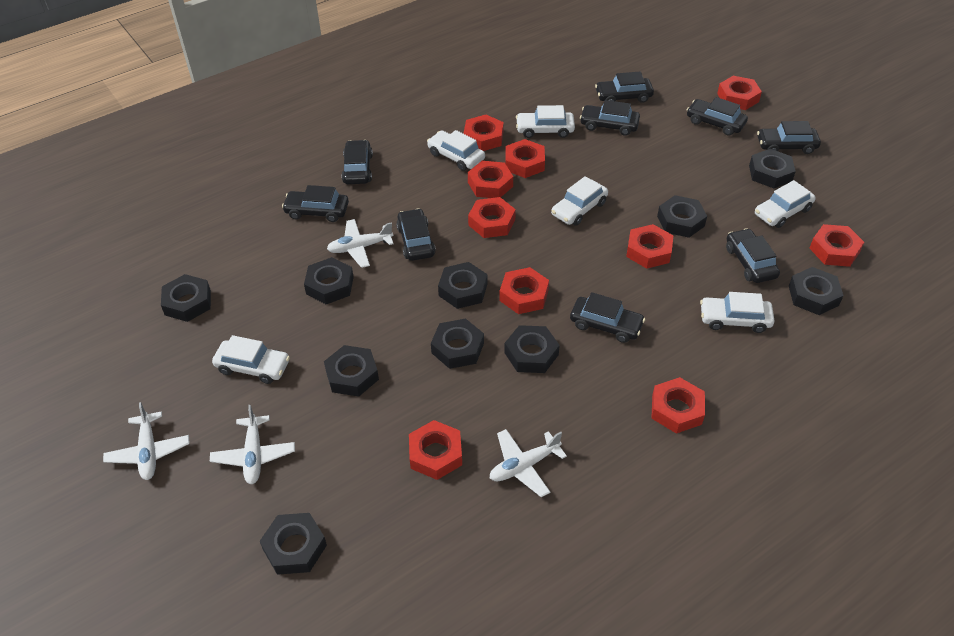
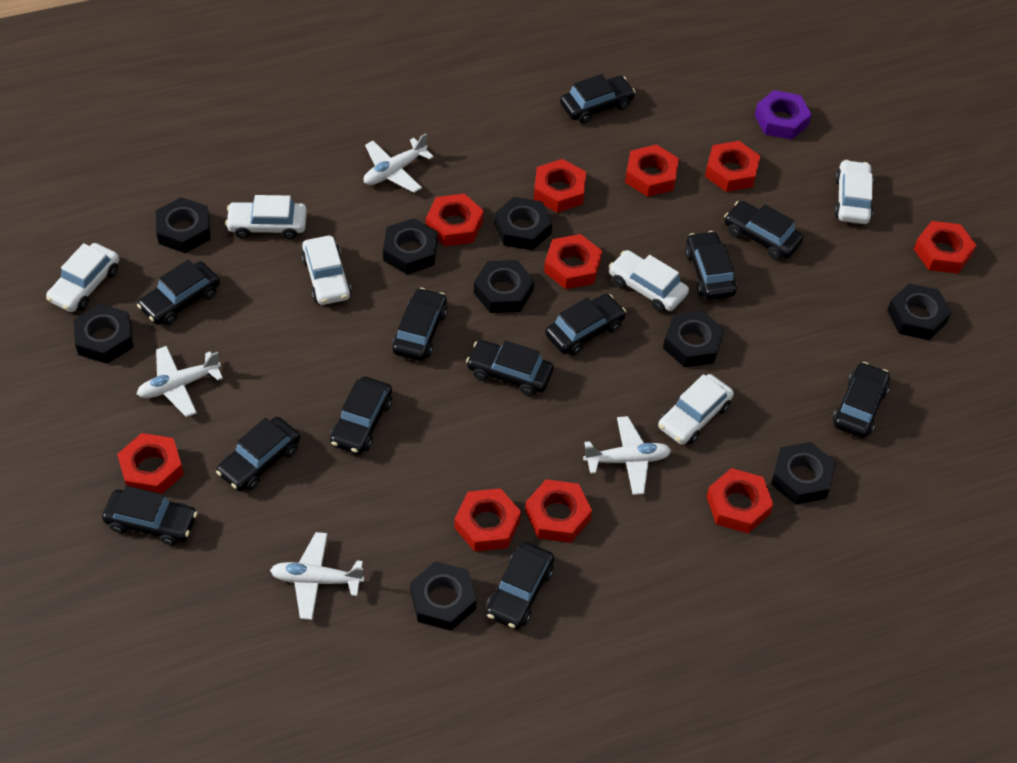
black car: [282,185,349,222] [342,140,373,184] [396,208,436,261] [570,292,645,343] [580,100,640,136] [595,72,654,103] [687,97,748,136] [726,228,780,283] [757,121,821,154] = 9 -> [102,486,198,546] [137,260,220,325] [216,417,300,491] [330,377,392,454] [392,288,448,361] [466,340,553,396] [486,542,554,629] [545,294,626,355] [560,74,636,123] [685,231,737,300] [724,201,804,260] [832,362,890,438] = 12
black nut: [161,274,211,322] [260,513,327,575] [304,257,354,304] [324,345,379,397] [431,319,484,369] [438,262,487,309] [504,325,560,373] [657,195,707,238] [749,149,796,188] [789,267,844,315] = 10 -> [74,304,133,364] [156,197,211,253] [383,218,438,275] [410,561,476,631] [474,260,534,313] [494,197,552,250] [663,311,724,367] [771,442,836,504] [887,283,951,340] = 9
purple nut: none = 0 -> [755,90,812,140] = 1

